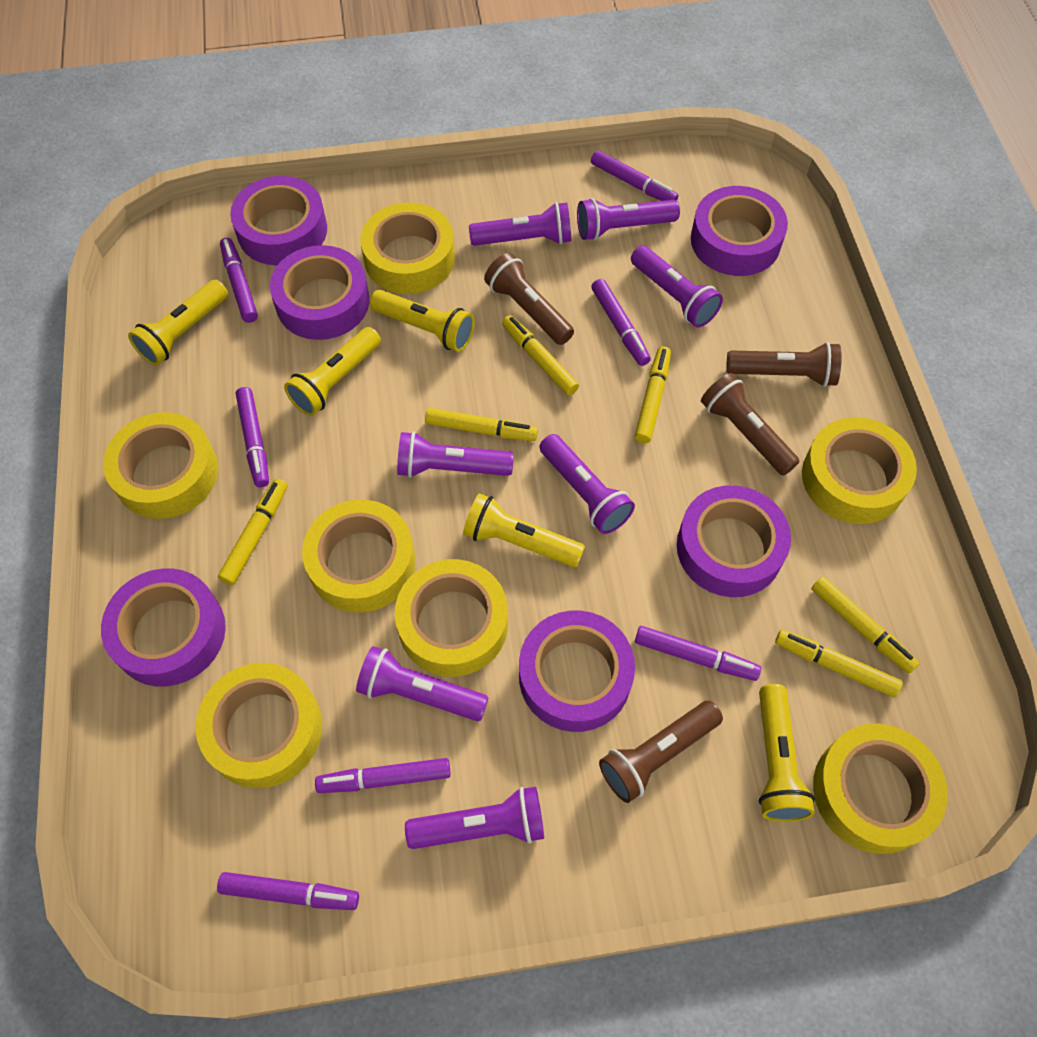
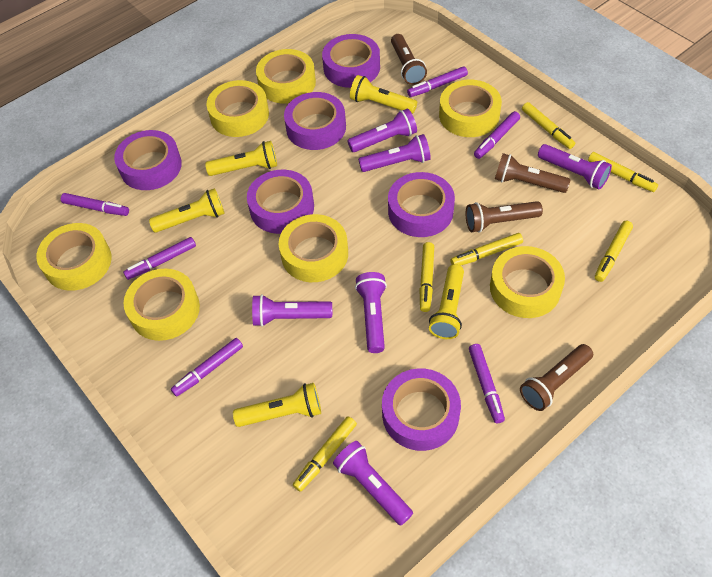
purple flashlight: [356,646,489,721] [397,431,514,478] [405,787,544,849] [469,202,572,246] [540,434,635,534] [577,198,680,240] [631,246,723,328] = 7 -> [252,294,332,327] [333,441,413,526] [347,109,417,152] [355,272,387,353] [358,134,431,172] [538,144,612,189] = 6
purple marker: [217,872,359,910] [220,238,258,323] [236,387,269,487] [315,758,451,793] [591,150,678,201] [591,279,651,366] [635,626,761,681] = 7 -> [61,193,129,216] [123,237,196,280] [171,338,243,397] [407,66,468,97] [469,344,505,423] [474,111,520,159] = 6

